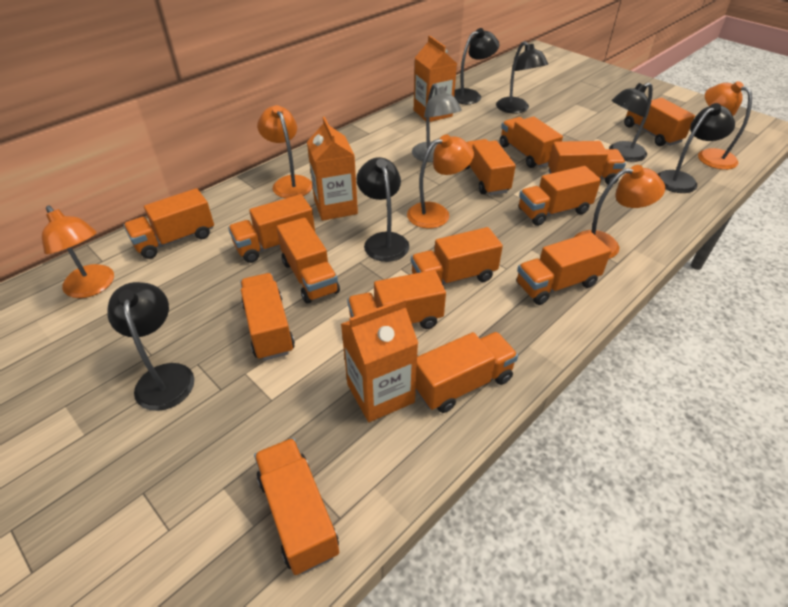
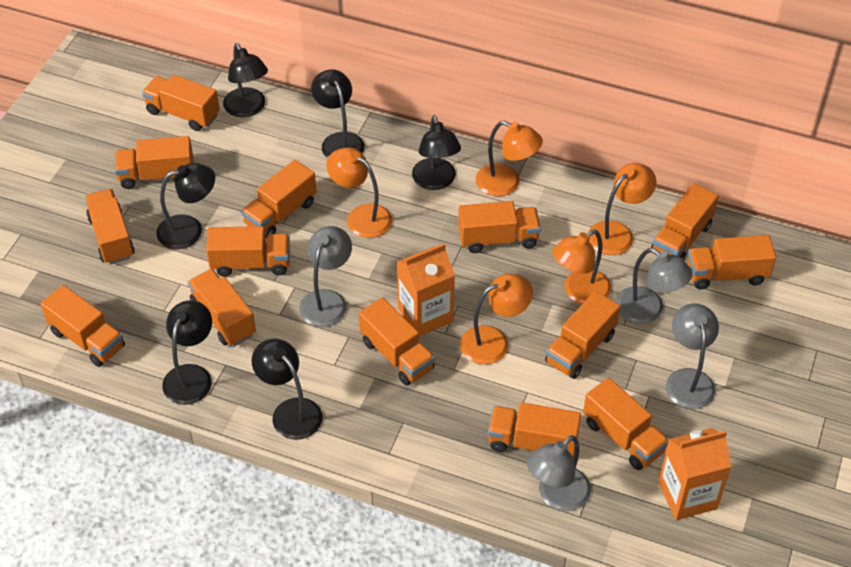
grey lamp: [412,84,462,162] = 1 -> [299,226,352,327] [527,435,591,511] [616,248,693,324] [666,303,719,409] = 4
orange carton: [307,117,358,221] [341,298,418,422] [414,36,457,122] = 3 -> [397,243,455,336] [659,428,732,520] = 2

